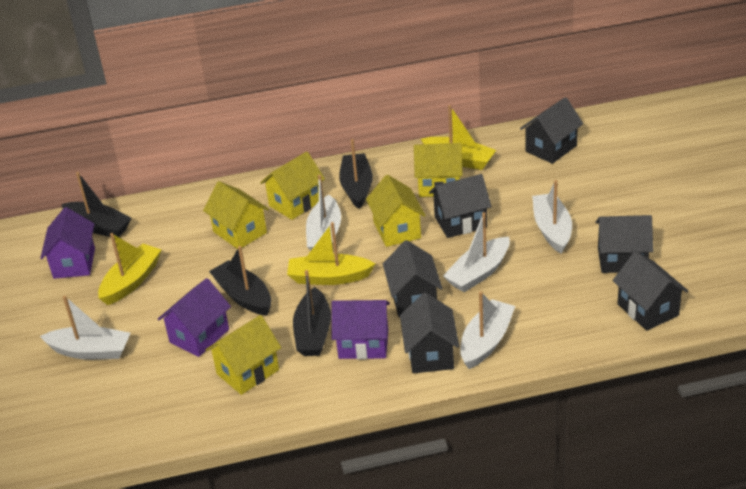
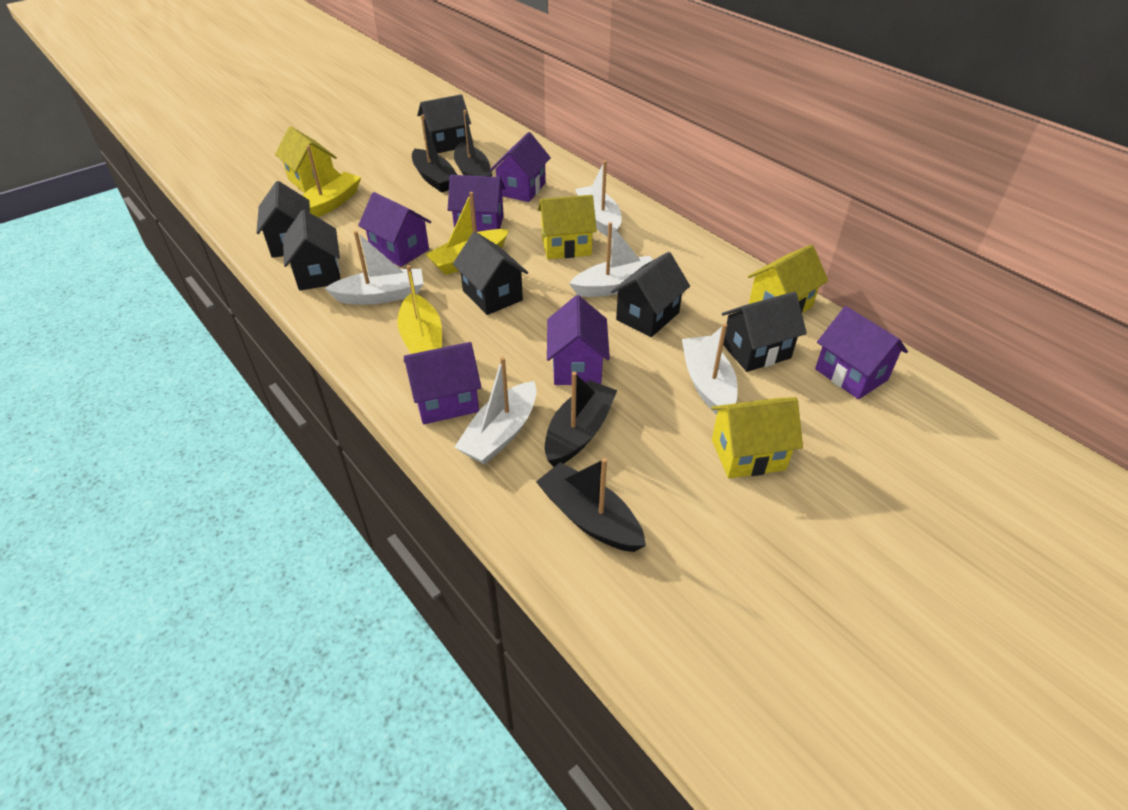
purple house: [40,207,95,279] [158,278,231,357] [331,300,390,360] = 3 -> [358,192,431,267] [404,342,482,425] [448,175,506,232] [490,132,551,202] [547,295,610,385] [815,306,908,399] = 6
yellow house: [203,181,269,249] [206,315,281,395] [260,152,325,220] [366,175,426,247] [414,143,463,197] = 5 -> [275,126,337,193] [538,195,597,259] [711,397,803,478] [748,244,828,313] = 4

